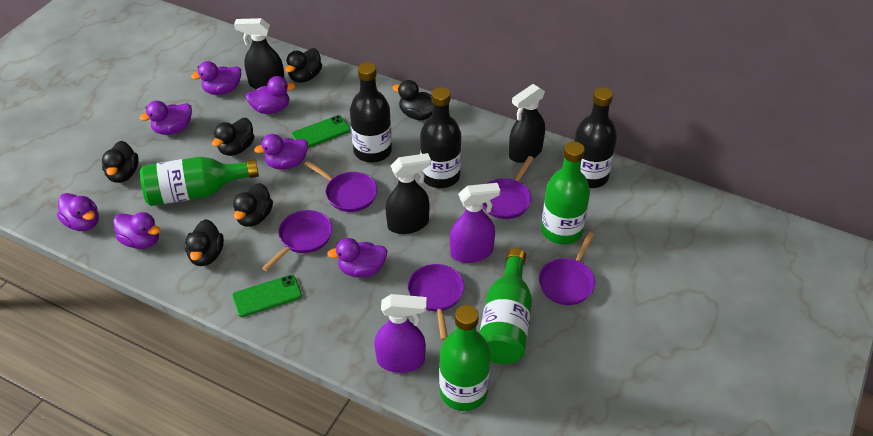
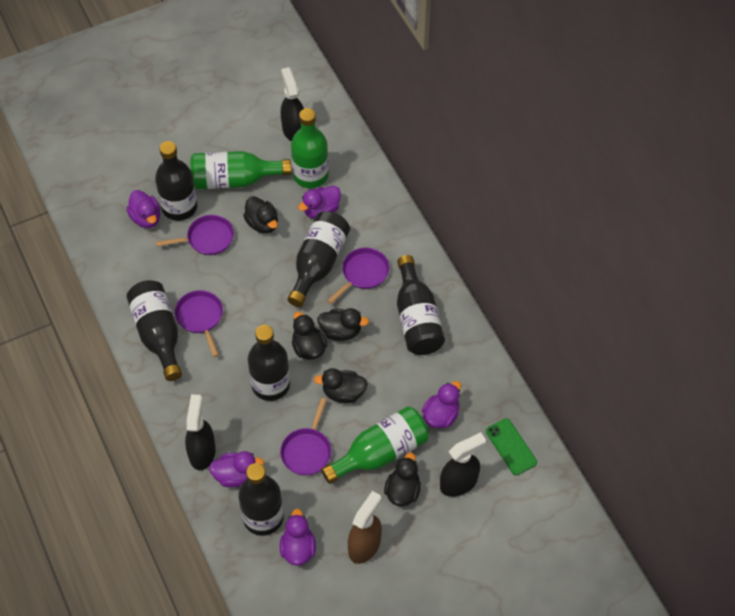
black bottle: [350,62,392,163] [420,87,461,188] [574,87,617,188] = 3 -> [126,280,182,381] [155,141,197,221] [238,463,284,536] [248,325,290,401] [288,211,350,307] [397,255,445,355] = 6
black duck: [102,141,139,183] [185,219,224,266] [212,118,254,156] [233,183,273,227] [285,48,322,83] [392,80,433,120] = 6 -> [243,196,278,234] [292,312,327,360] [314,368,368,403] [317,308,369,341] [384,453,421,506] = 5
brown spray bottle: none = 0 -> [348,491,382,564] = 1
green bottle: [140,157,259,206] [439,305,491,411] [480,248,532,364] [541,141,590,245] = 4 -> [191,151,291,189] [291,108,329,188] [321,407,429,484] = 3
green phone: [232,275,302,317] [291,115,351,148] = 2 -> [486,418,537,475] = 1
purple duck: [57,193,99,231] [113,212,160,249] [140,101,192,135] [191,61,241,95] [245,76,296,114] [254,134,308,170] [327,238,388,277] = 7 -> [126,190,160,228] [209,451,264,487] [280,509,316,566] [298,186,341,219] [422,381,461,428] = 5
purple pan: [262,210,332,271] [304,161,377,212] [408,264,464,340] [483,156,534,219] [539,232,595,305] = 5 -> [156,215,234,255] [175,290,223,357] [280,398,331,476] [327,247,390,304] = 4
purple spray bottle: [374,294,427,373] [450,183,500,263] = 2 -> none = 0

